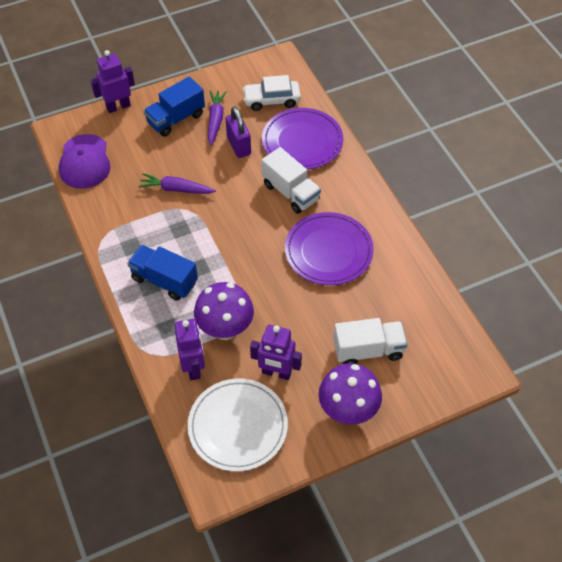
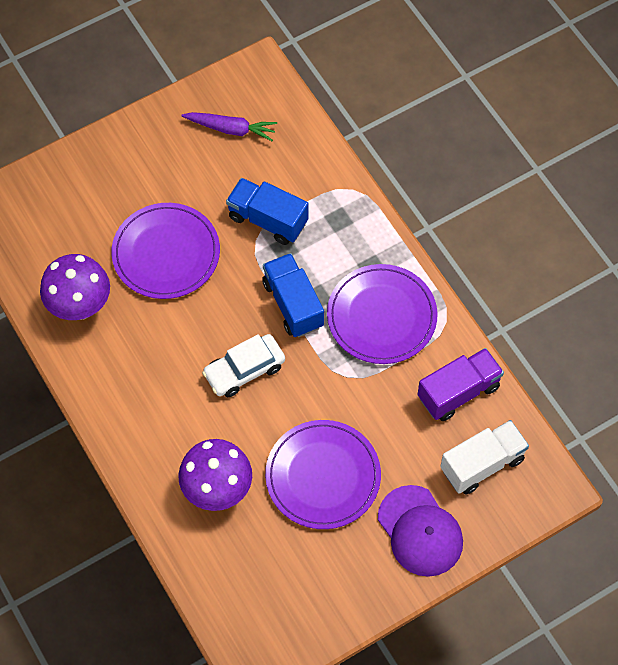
purple carrot: [138,173,216,194] [208,90,227,146] = 2 -> [181,112,277,141] = 1
purple padlock: [225,106,251,158] = 1 -> none = 0
purple plate: [262,108,343,169] [285,212,374,285] = 2 -> [111,203,220,299] [265,420,381,529] [327,264,437,364] = 3
purple robot: [91,50,135,113] [175,319,205,380] [250,325,302,380] = 3 -> none = 0
purple truck: none = 0 -> [417,348,504,421] = 1
white plate: [188,379,288,472] = 1 -> none = 0
white truck: [262,147,321,214] [333,318,408,364] = 2 -> [440,420,529,494] = 1

